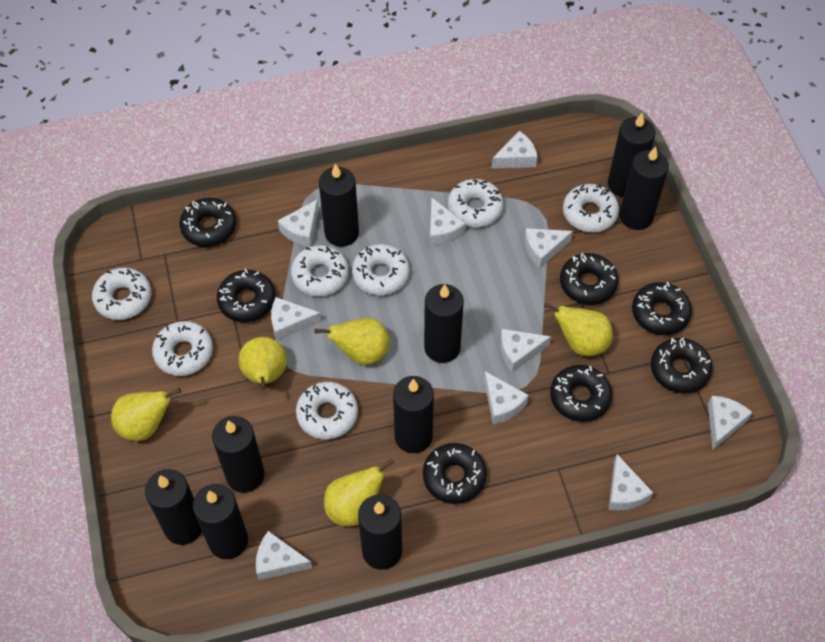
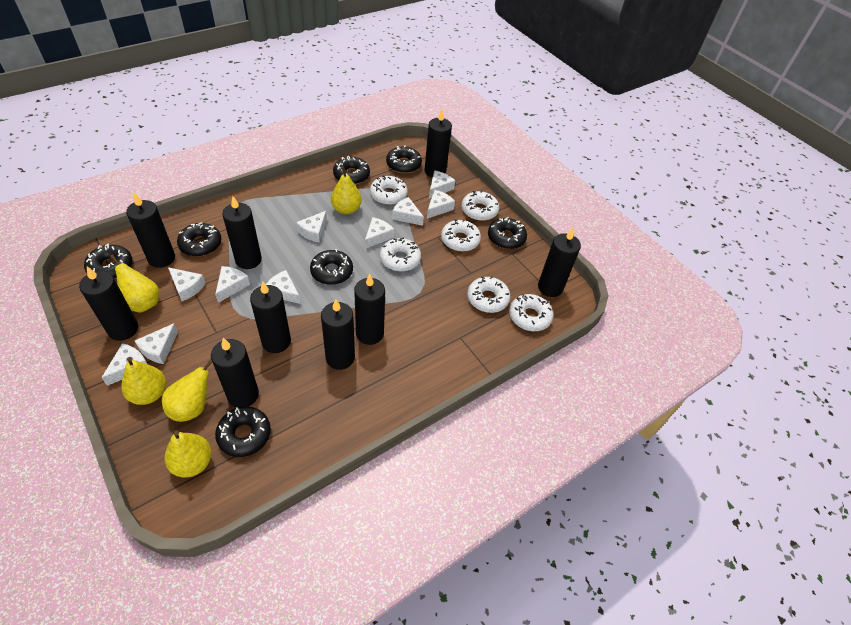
white donut: [92,268,151,320] [152,321,213,376] [291,245,349,296] [296,382,358,439] [352,244,410,295] [448,179,504,227] [563,184,619,232] = 7 -> [370,175,408,205] [380,238,421,272] [441,219,481,252] [461,191,499,221] [467,276,510,313] [509,294,553,331] = 6

